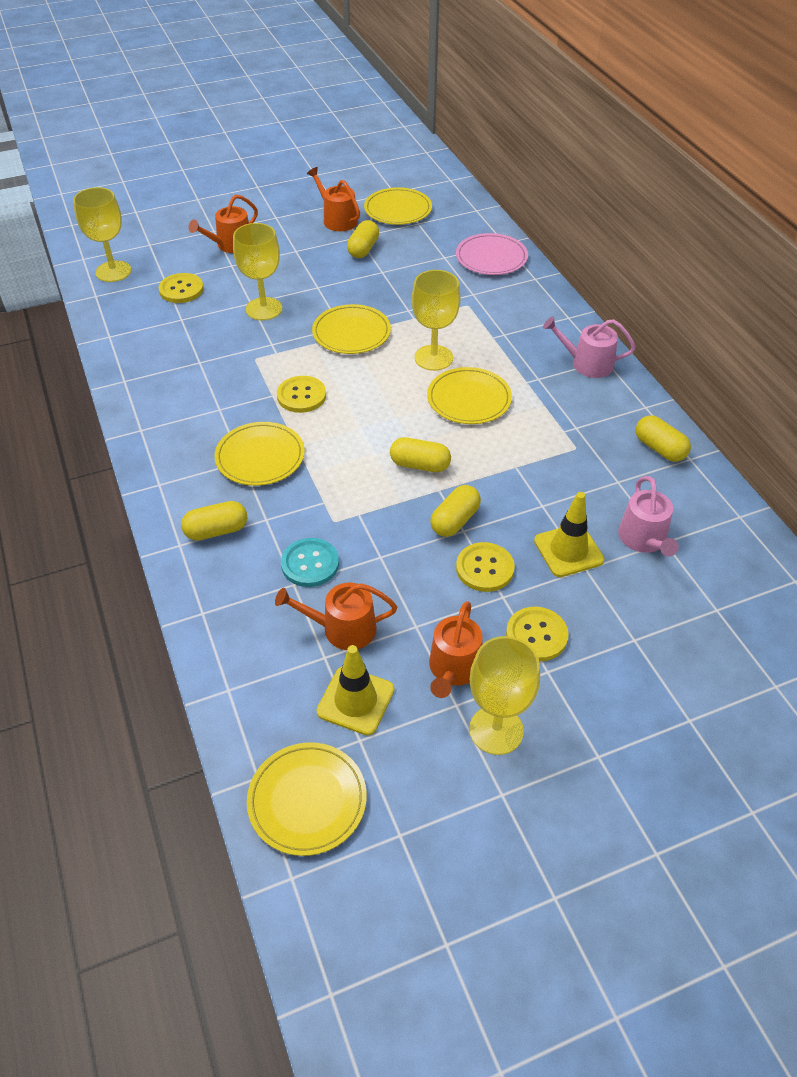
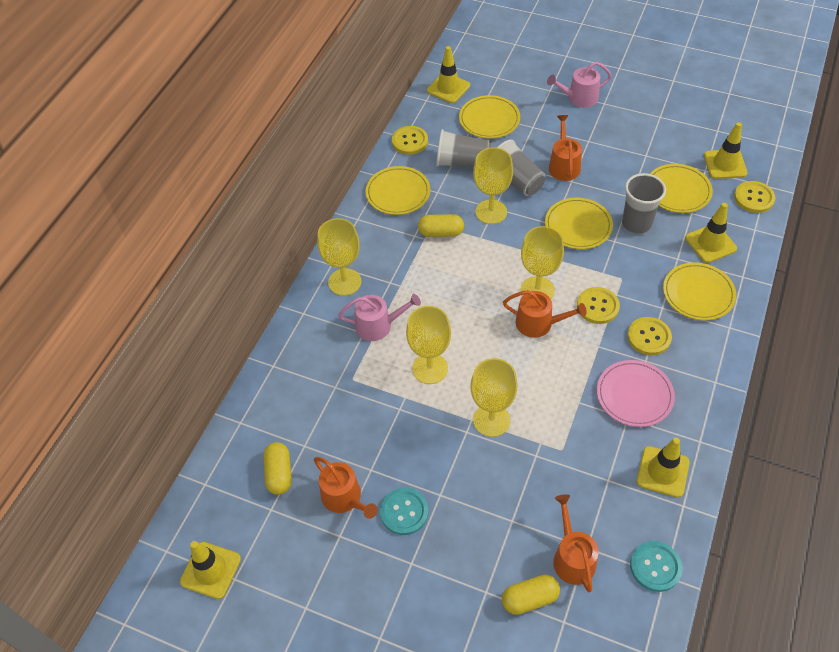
grey cup: none = 0 -> [436,129,491,168] [497,140,546,196] [622,173,666,234] = 3
turquoise button: [281,538,339,587] = 1 -> [380,488,428,535] [630,541,682,592] = 2
yellow capsule: [181,501,247,541] [347,220,379,258] [390,437,451,472] [430,485,481,537] [636,415,691,462] = 5 -> [263,442,292,495] [418,214,464,237] [502,574,560,615] = 3
yellow goblet: [73,187,131,282] [233,223,282,320] [412,270,460,371] [469,636,540,755] = 4 -> [317,218,361,296] [406,306,451,384] [471,358,518,437] [473,147,513,224] [521,226,564,299] = 5
yellow traffic cone: [316,645,395,736] [534,492,605,577] = 2 -> [180,541,241,599] [427,46,470,103] [637,438,690,498] [685,203,737,263] [704,122,747,179] = 5

